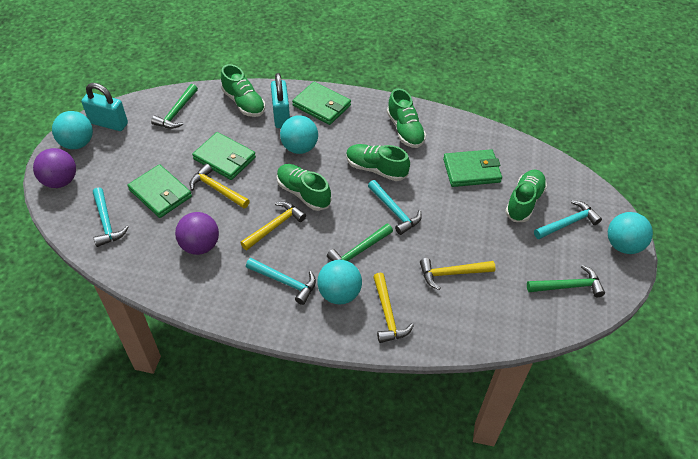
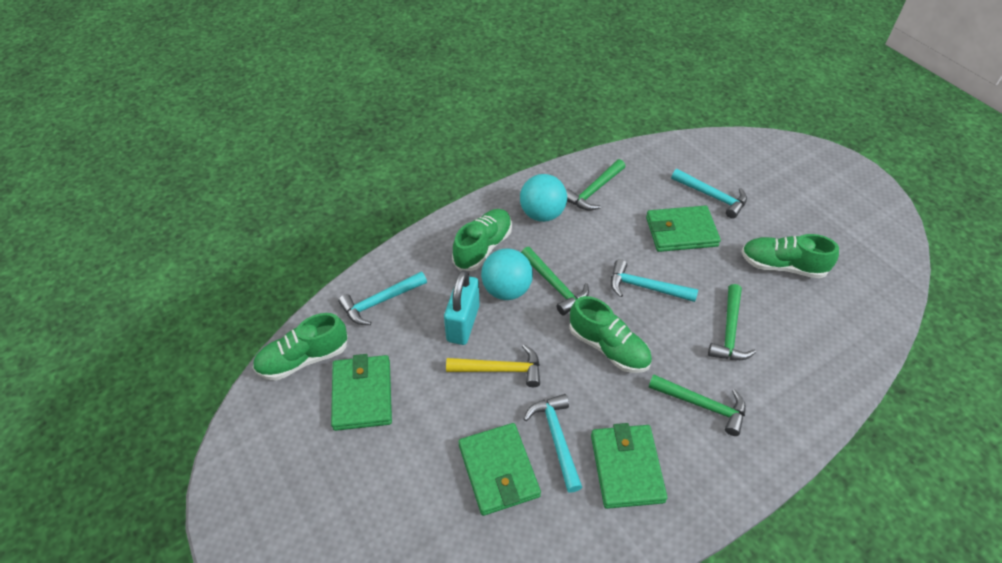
green hammer: [151,84,198,129] [327,224,393,270] [527,265,605,297] = 3 -> [521,247,589,315] [566,159,626,210] [648,374,746,436] [708,284,756,360] = 4
green shoe: [221,64,265,117] [277,164,331,211] [346,144,410,181] [387,88,426,148] [505,170,547,222] = 5 -> [253,313,348,381] [452,209,512,271] [569,296,652,373] [741,234,839,279] = 4
purple ball: [33,148,76,188] [175,212,219,255] = 2 -> none = 0
turquoise ball: [52,111,93,149] [280,115,318,154] [317,260,362,304] [608,212,653,254] = 4 -> [481,248,533,300] [520,174,567,222] = 2
turquoise padlock: [81,83,128,131] [271,73,290,128] = 2 -> [444,270,480,345] = 1
yellow hammer: [190,164,250,208] [240,201,306,250] [373,273,414,343] [420,258,495,290] = 4 -> [446,344,540,387] = 1

